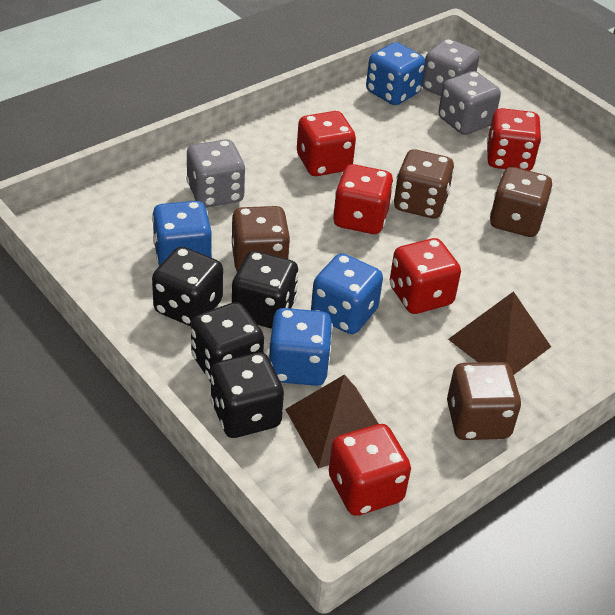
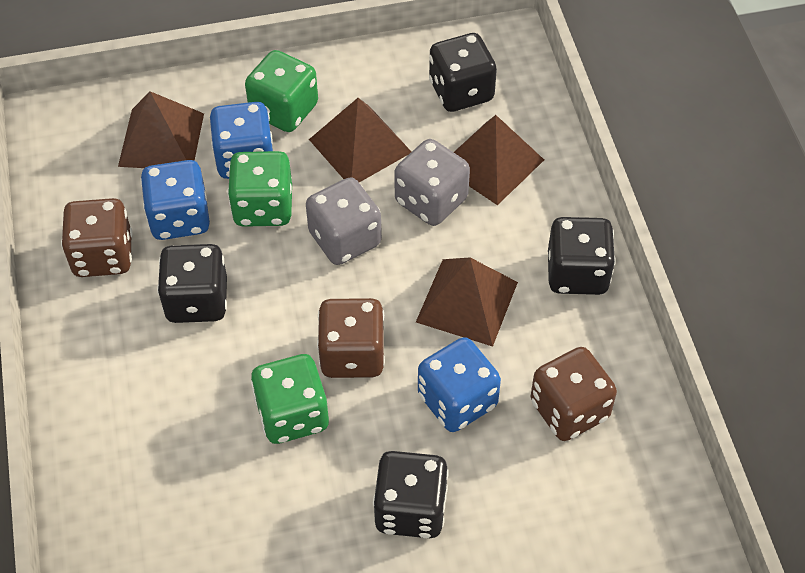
blue dice: [152,201,212,266] [269,308,333,386] [311,253,383,334] [366,42,425,105] = 4 -> [140,160,210,240] [210,102,273,179] [418,337,501,432] = 3
brown dice: [232,206,290,271] [394,149,454,219] [447,362,522,440] [490,167,553,237] = 4 -> [61,198,132,277] [317,298,385,378] [530,347,617,441] = 3
brown pyramid: [285,374,379,469] [448,291,551,374] = 2 -> [118,91,204,168] [309,98,411,182] [416,257,518,347] [454,115,544,205] = 4
green dice: none = 0 -> [227,151,292,227] [245,50,318,132] [251,354,329,444] = 3
grey dice: [186,139,246,208] [422,39,480,96] [438,71,501,135] = 3 -> [306,177,382,265] [394,139,470,226] = 2
red dice: [297,111,356,176] [329,424,411,516] [333,164,394,234] [390,238,461,314] [487,108,542,171] = 5 -> none = 0

